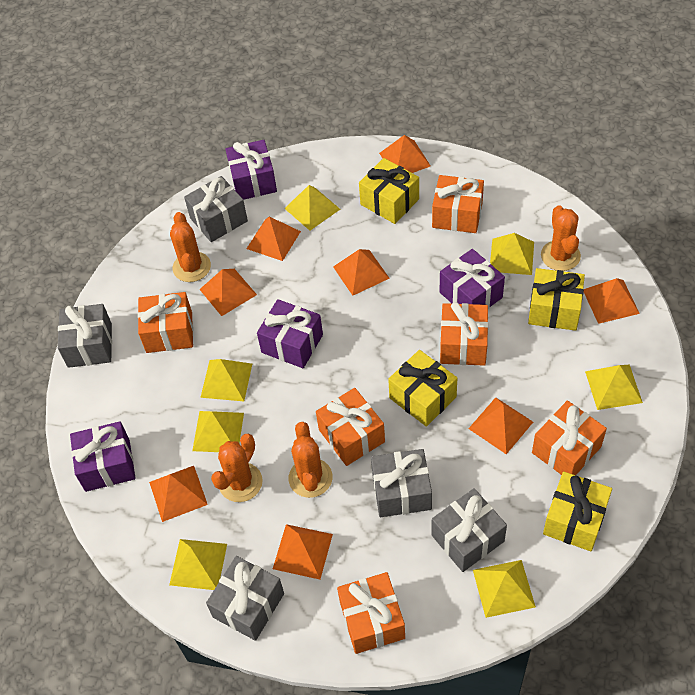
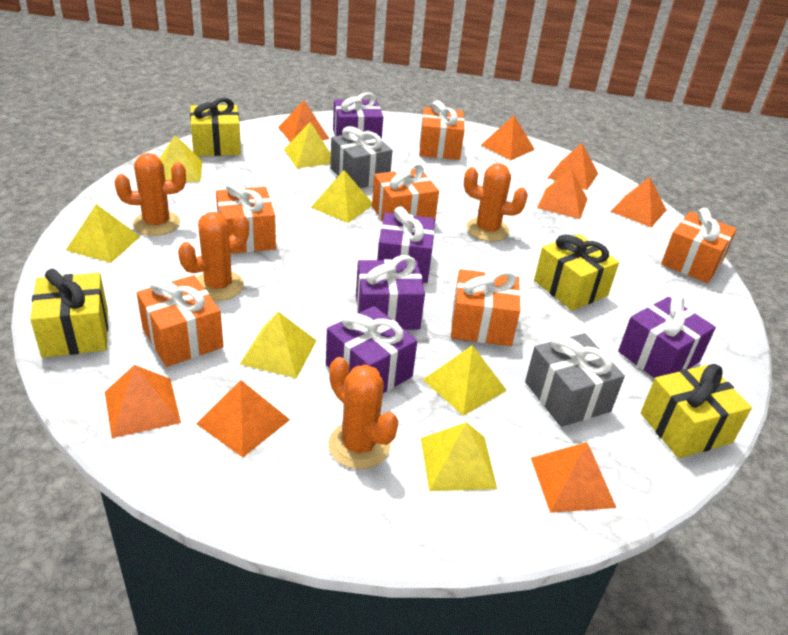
grey gift: [58,304,112,368] [184,176,248,242] [206,556,284,641] [371,449,432,517] [431,488,507,572] = 5 -> [330,126,393,188] [525,333,625,427] = 2
purple gift: [70,421,136,492] [226,140,277,200] [257,299,323,368] [440,249,505,309] = 4 -> [326,306,417,393] [333,92,383,139] [356,255,425,330] [377,206,435,283] [618,295,716,378] = 5

